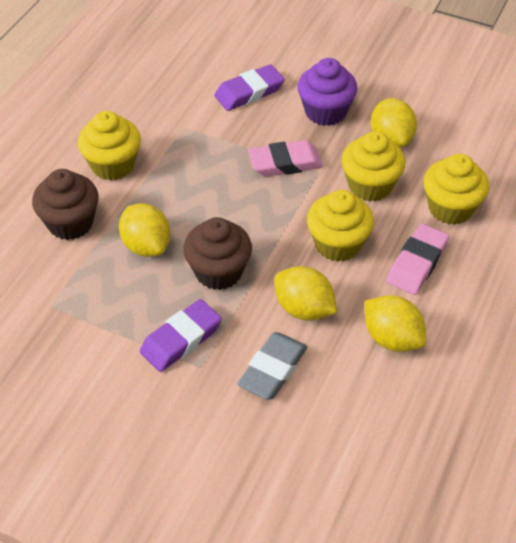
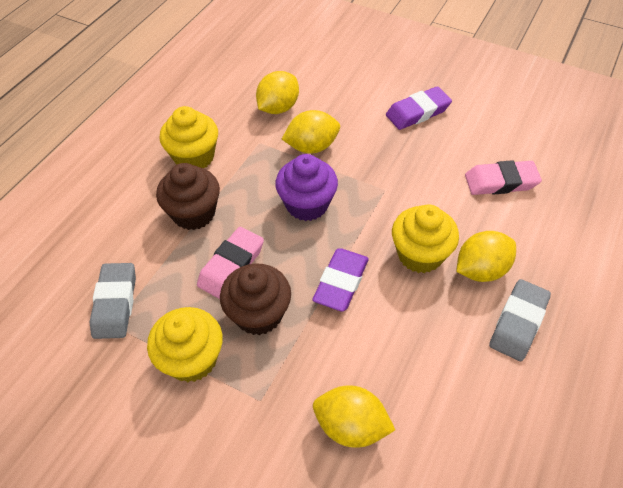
grey eraser: [237,332,307,400] = 1 -> [90,263,136,339] [489,279,551,361] = 2
yellow cupcake: [78,111,141,181] [307,190,374,262] [341,131,405,202] [424,154,489,225] = 4 -> [147,307,223,382] [160,106,218,168] [392,204,459,273] = 3

